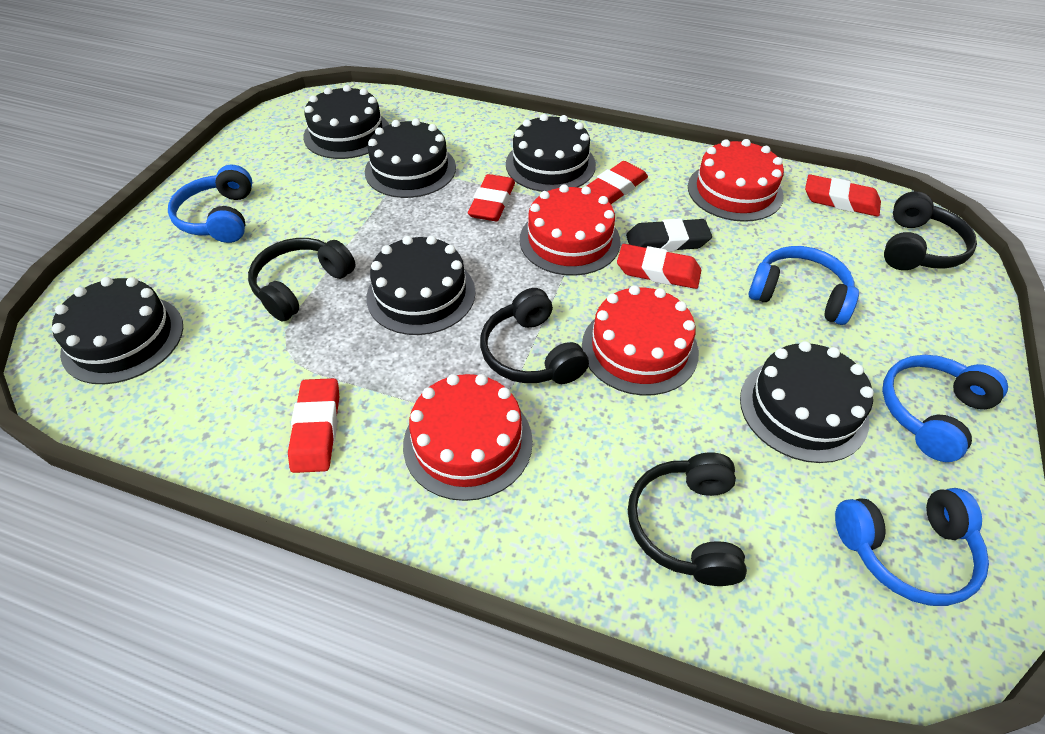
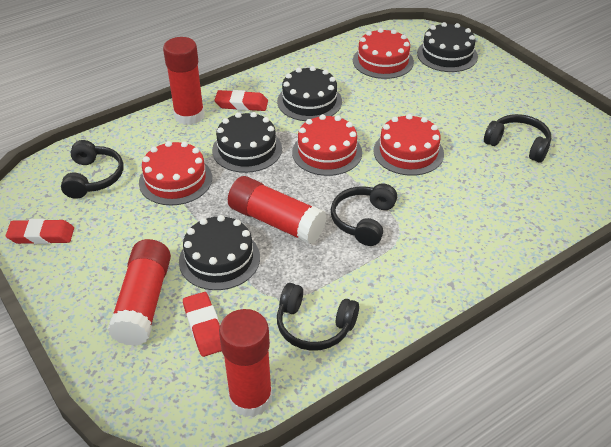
black cake: [52,277,183,384] [303,85,389,159] [365,119,456,198] [366,235,476,335] [506,114,596,192] [740,341,874,463] = 6 -> [179,215,260,290] [212,112,282,173] [277,66,342,121] [417,22,478,72] = 4
black eraser: [626,218,712,252] = 1 -> none = 0
blue headphones: [168,165,252,243] [749,246,859,325] [835,488,989,606] [882,355,1008,462] = 4 -> none = 0
red eraser: [288,378,339,473] [468,174,515,221] [587,161,648,204] [617,244,701,289] [805,174,881,217] = 5 -> [6,219,74,244] [183,292,222,357] [215,90,268,111] = 3
red glue stick: none = 0 -> [108,239,171,346] [163,37,205,125] [219,309,272,417] [228,176,327,244] = 4

